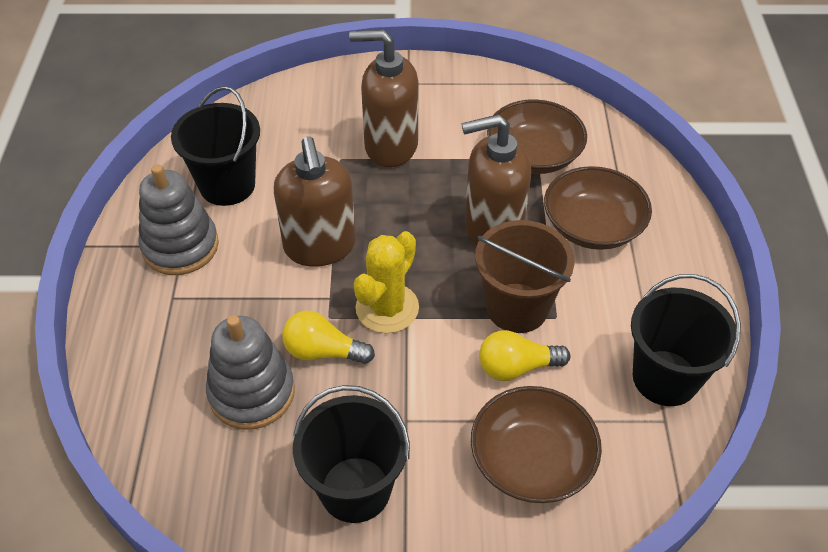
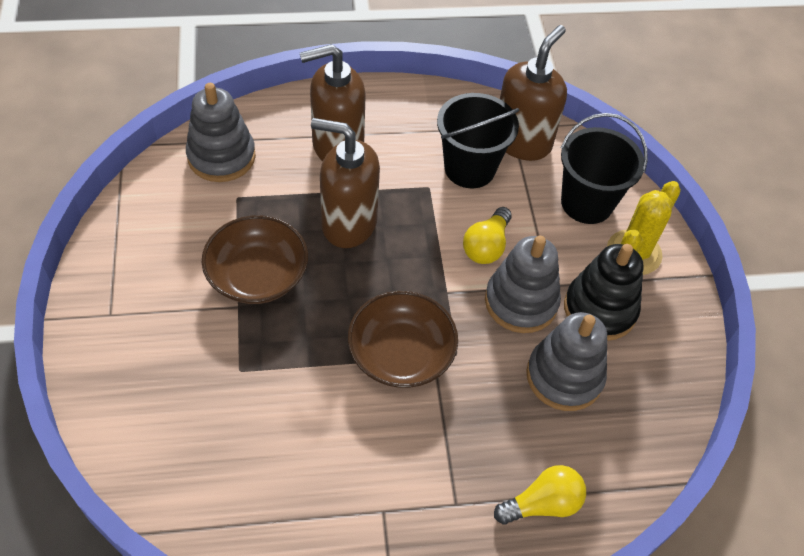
black bucket: [171,86,260,206] [293,385,410,523] [631,274,741,406] = 3 -> [437,93,519,188] [561,113,648,224] = 2
black stacking toy: none = 0 -> [564,244,643,341] = 1
brown bowl: [471,386,602,503] [487,99,587,174] [544,166,652,250] = 3 -> [202,215,308,304] [348,291,458,388] = 2
brown bucket: [475,220,575,333] = 1 -> none = 0
grey stacking toy: [138,164,219,275] [206,315,295,430] = 2 -> [186,83,256,182] [485,236,561,333] [526,312,607,411] = 3

